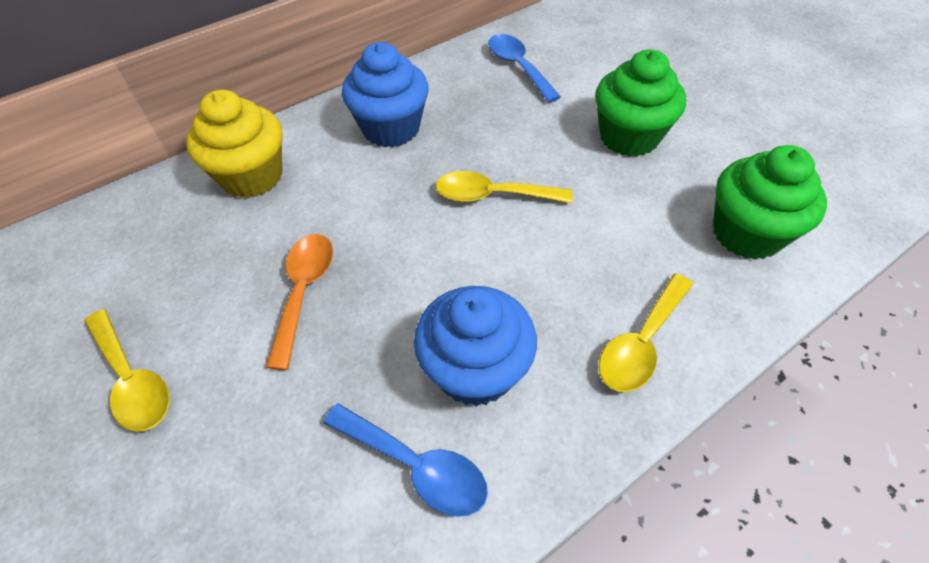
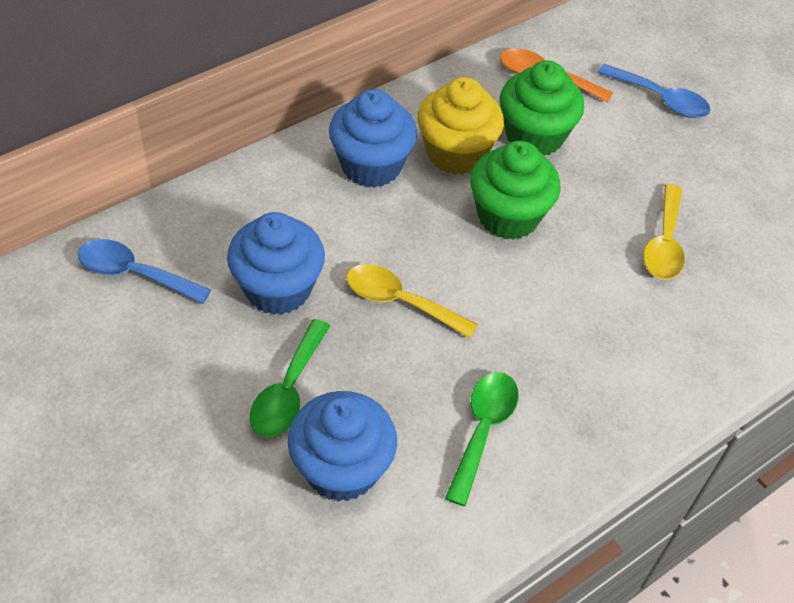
blue cupcake: [342,42,429,148] [414,286,537,406] = 2 -> [227,212,325,315] [288,391,397,502] [329,89,417,188] = 3
green spoon: none = 0 -> [250,319,330,437] [445,372,519,506] = 2
yellow spoon: [84,309,170,432] [436,171,573,203] [599,273,693,392] = 3 -> [346,264,478,338] [643,184,685,280] = 2

